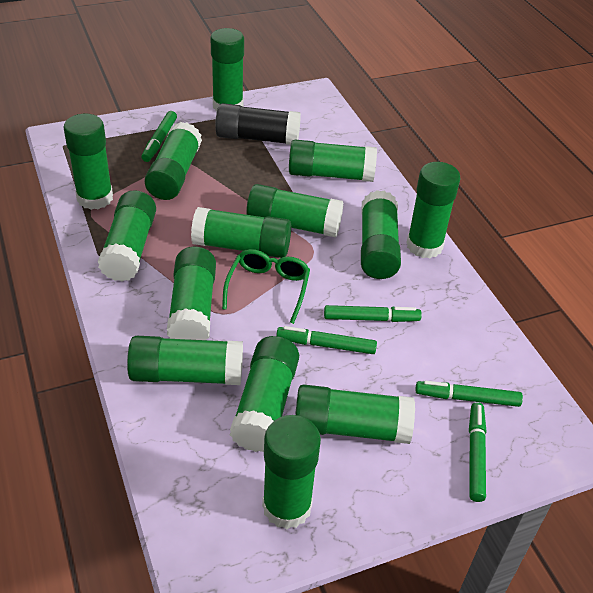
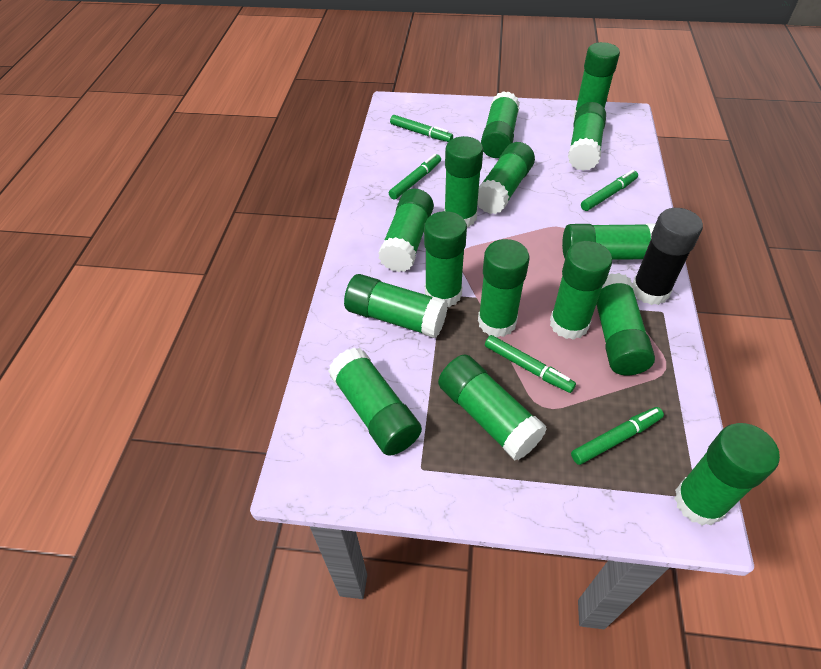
green glasses: [222,249,310,324] = 1 -> none = 0
green glue stick: [63,114,113,210] [98,190,156,282] [127,336,243,385] [144,122,202,200] [167,247,216,340] [191,207,291,258] [211,28,244,111] [230,336,299,452] [246,184,344,237] [262,415,321,529] [289,140,377,182] [295,384,415,444] [361,190,401,279] [406,162,460,258] = 14 -> [328,348,422,455] [344,274,448,338] [378,189,434,272] [424,211,467,307] [438,354,547,460] [444,136,483,227] [477,142,535,214] [478,239,529,337] [481,91,520,158] [550,241,612,340] [562,224,655,260] [568,102,606,171] [574,42,620,119] [596,273,655,375] [674,423,780,526] = 15

